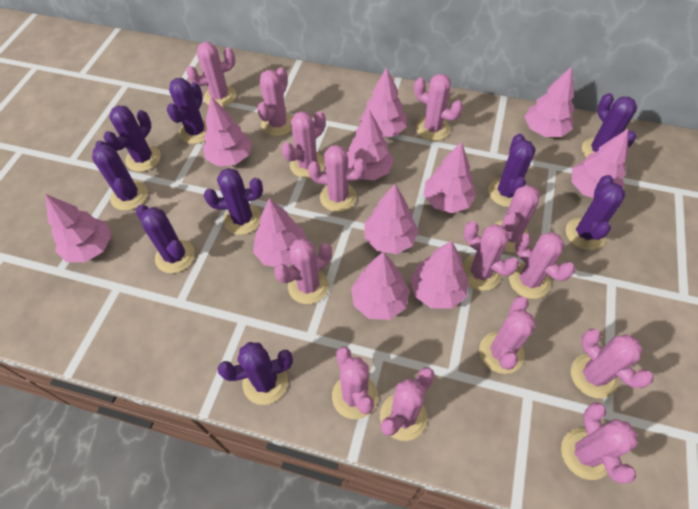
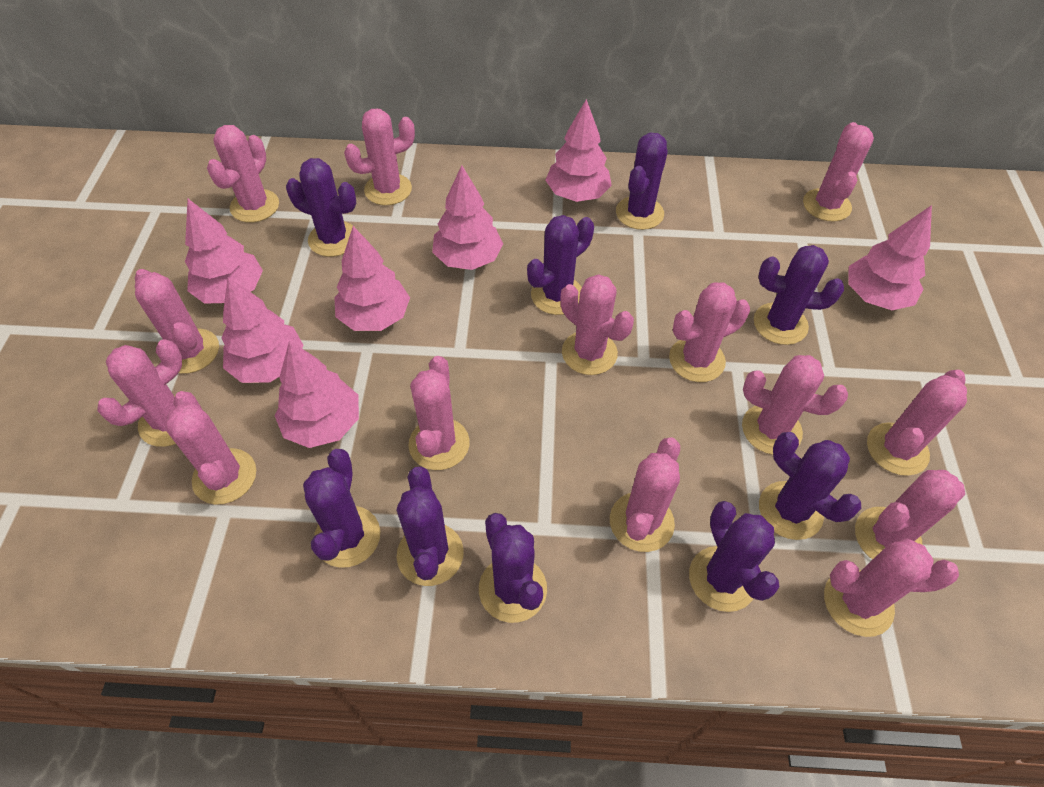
pink tree: [45,194,112,262] [203,96,252,167] [253,198,307,267] [347,109,394,180] [351,252,410,320] [360,67,407,138] [364,184,419,254] [410,240,469,309] [424,142,476,213] [524,66,574,137] [571,129,628,198] = 11 -> [185,199,263,304] [221,277,304,383] [274,340,359,448] [334,226,410,331] [432,165,503,270] [546,99,612,202] [848,205,932,310] = 7

